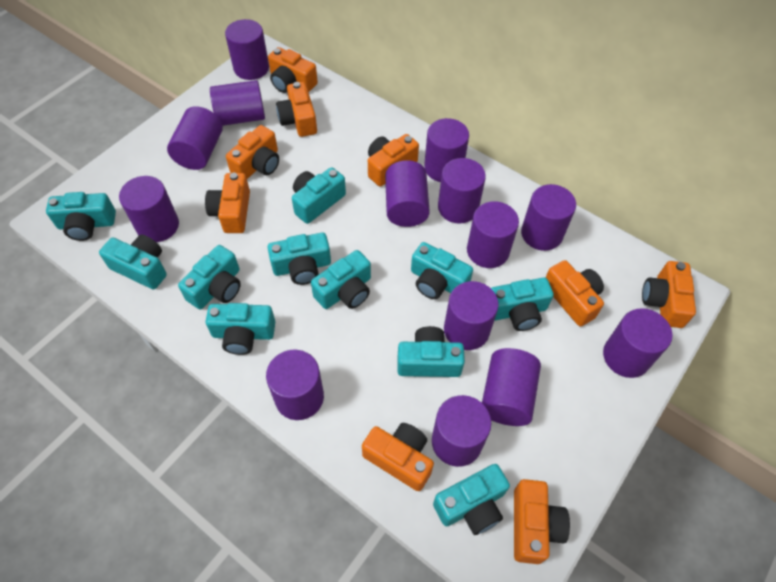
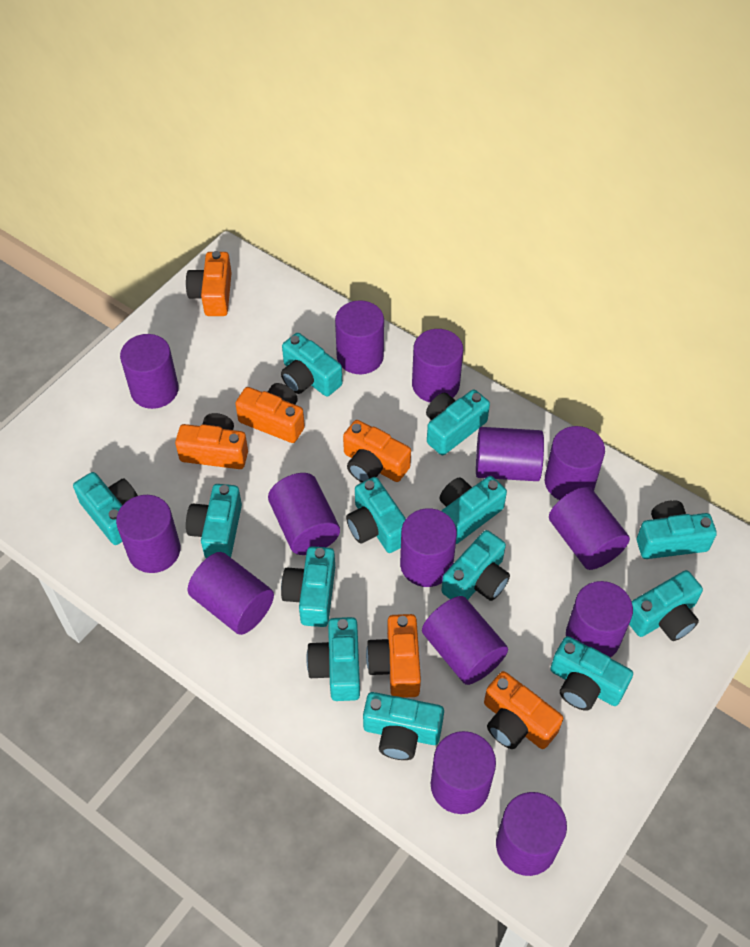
orange camera: [205,173,250,233] [226,125,279,179] [268,47,318,93] [276,82,317,137] [362,423,434,491] [368,134,419,187] [514,479,570,564] [545,260,604,327] [642,261,696,328] = 9 -> [175,413,248,469] [186,251,232,316] [235,383,305,443] [343,420,411,482] [366,614,421,698] [484,671,563,749] = 6
turquoise camera: [46,192,116,241] [99,235,167,290] [178,245,241,309] [206,303,275,355] [267,233,331,285] [292,167,346,224] [311,250,371,309] [397,326,465,377] [411,242,473,299] [433,464,510,535] [491,277,554,331] = 11 -> [73,472,138,545] [186,484,242,558] [281,333,342,397] [281,546,335,627] [306,617,360,701] [346,477,406,553] [363,692,444,760] [426,390,490,455] [440,476,507,544] [441,530,510,601] [550,636,633,711] [629,570,703,641] [637,500,717,559] = 13

